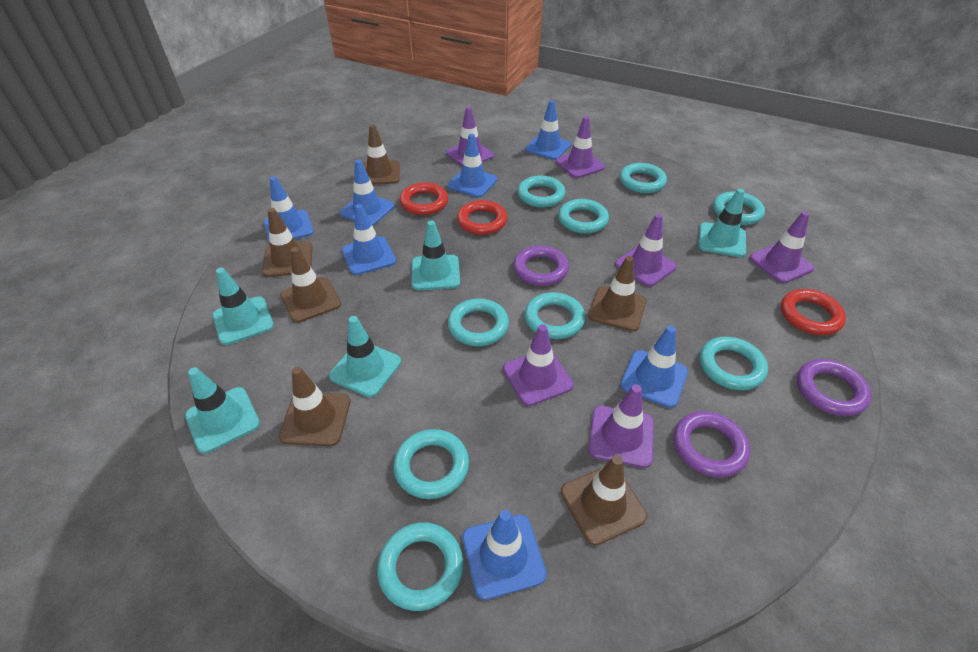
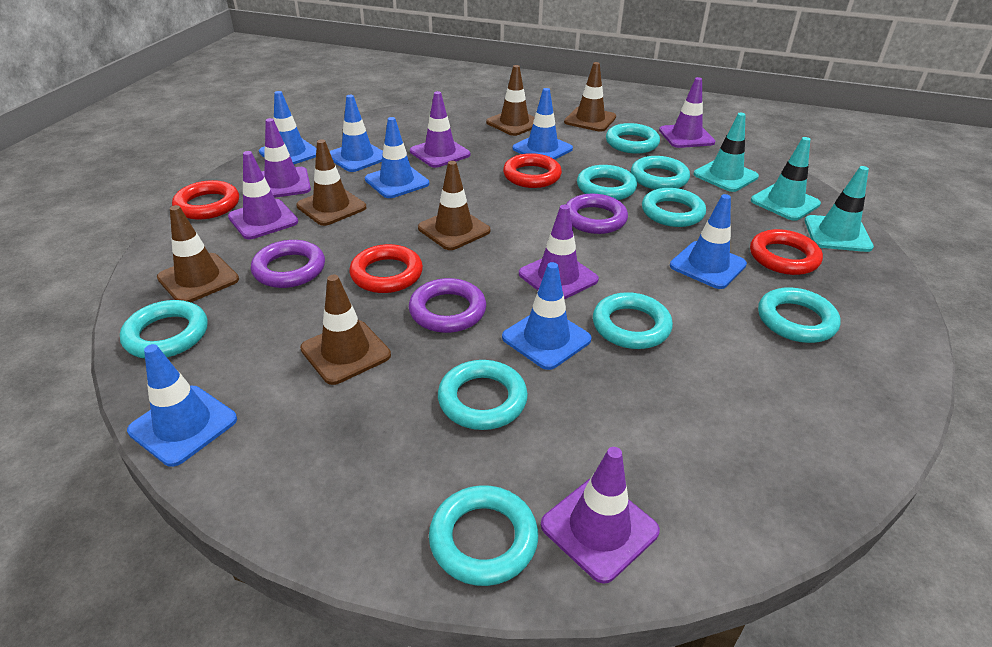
red ring: [400,182,448,215] [457,200,508,235] [781,289,846,335] = 3 -> [172,180,239,220] [349,244,423,293] [503,153,562,188] [750,229,823,275] = 4
turquoise traffic cone: [185,367,260,454] [212,268,274,345] [329,316,401,397] [412,221,460,290] [698,189,746,257] = 5 -> [693,113,759,192] [751,137,821,221] [805,166,874,252] = 3

